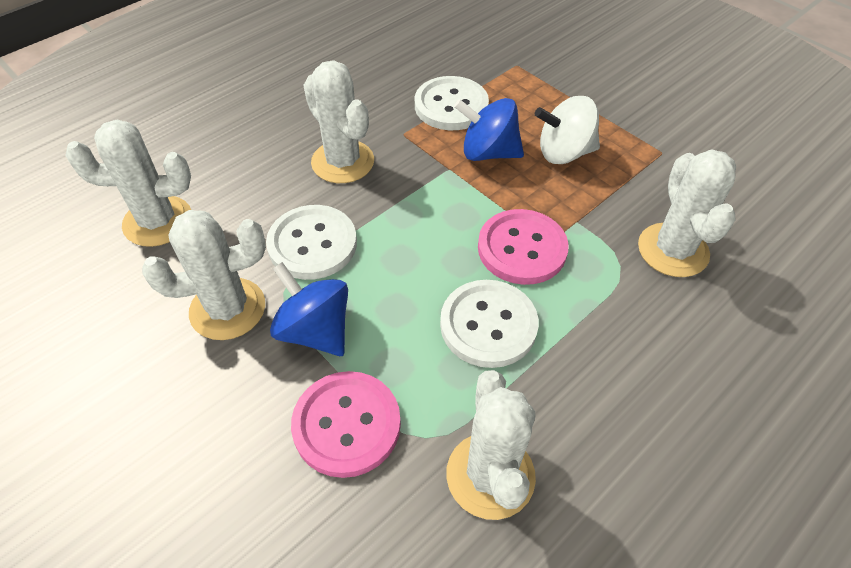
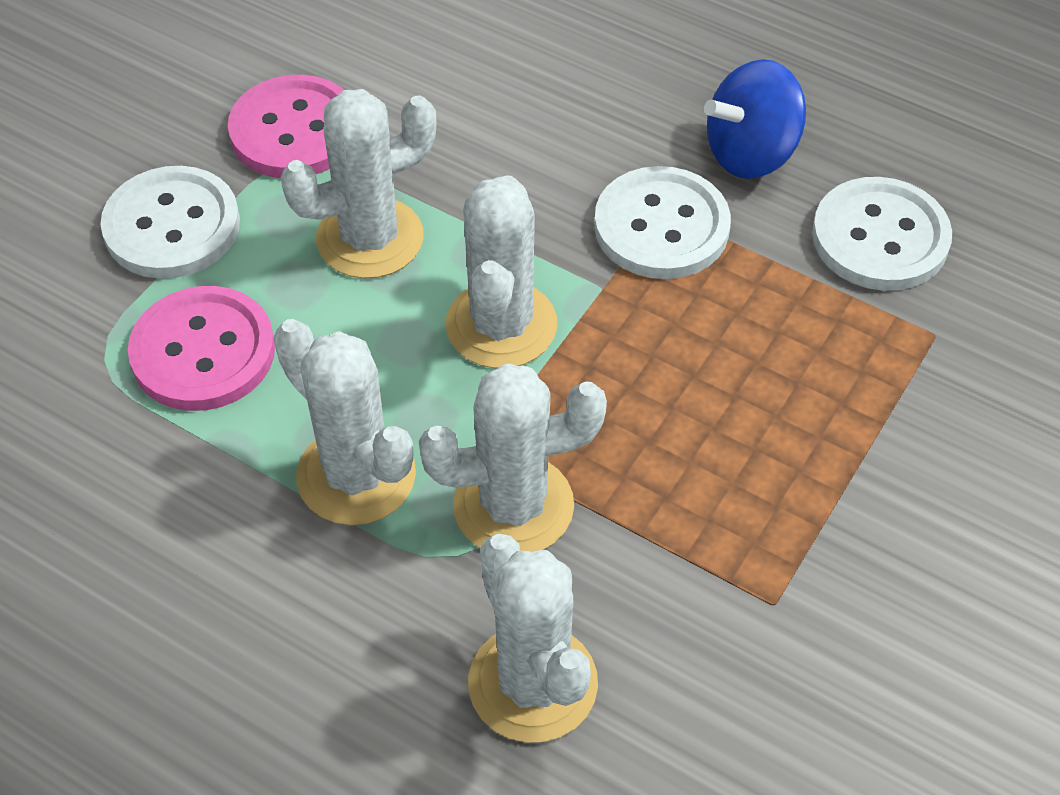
blue spinning top: [270,262,348,356] [454,98,524,161] = 2 -> [704,59,806,179] = 1
white spinning top: [535,96,600,164] = 1 -> none = 0

